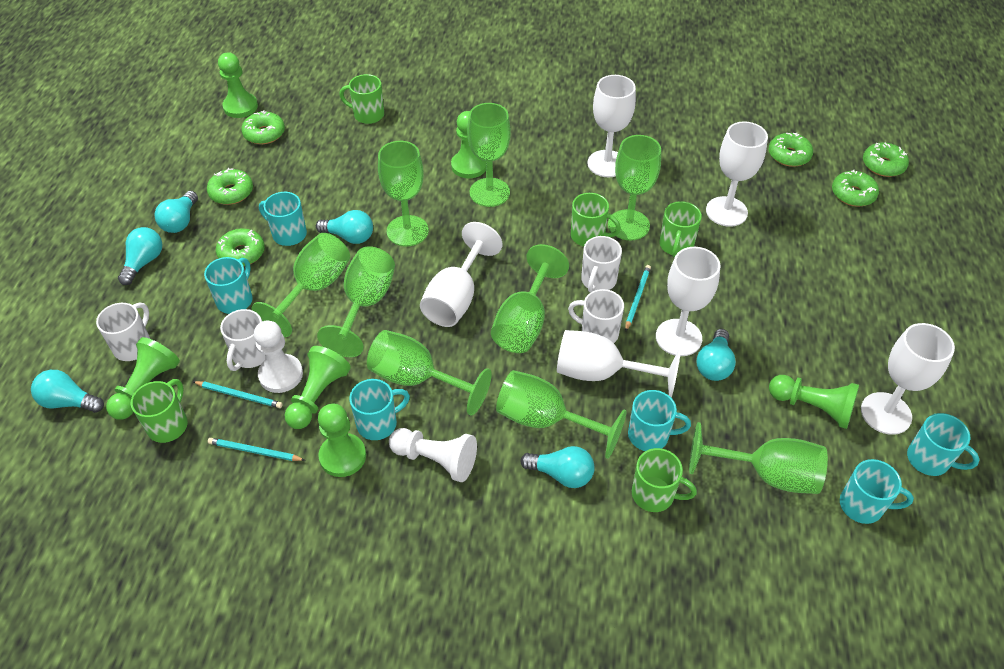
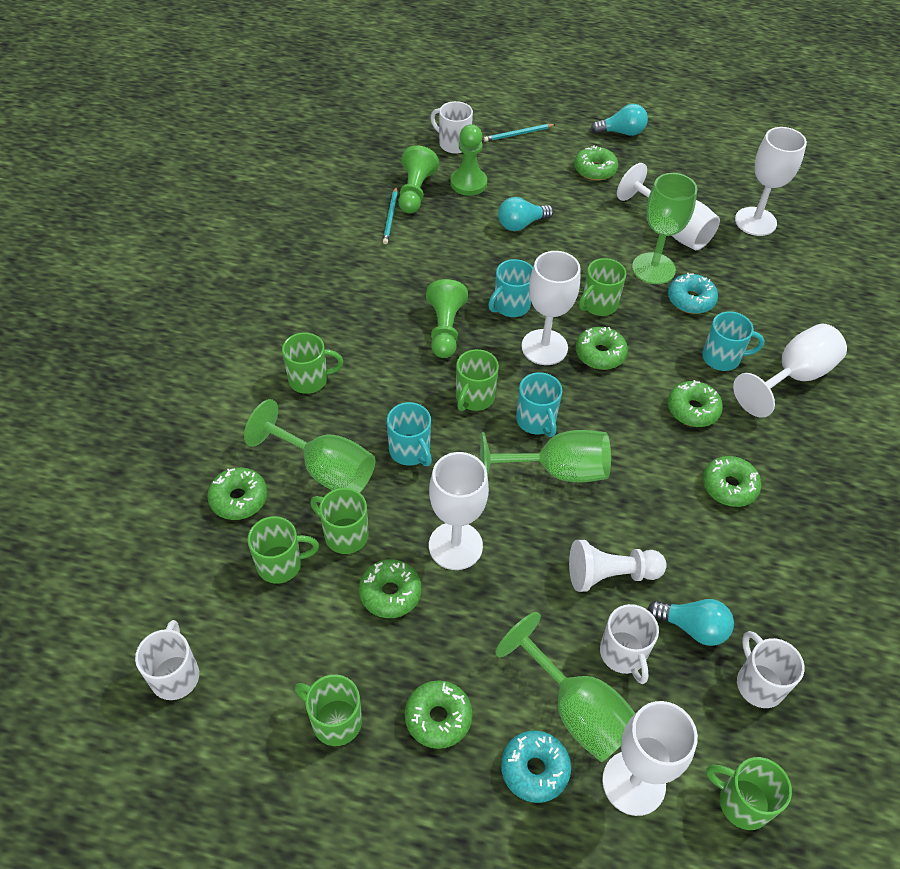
green donut: [207,168,253,205] [216,229,265,266] [241,110,285,144] [769,132,813,167] [832,169,879,207] [863,142,909,177] = 6 -> [207,467,267,520] [359,559,421,618] [405,680,473,749] [574,145,618,181] [576,327,628,370] [668,380,723,427] [703,456,761,507] = 7
green goblet: [251,233,350,337] [317,246,395,357] [367,330,492,416] [378,141,429,246] [467,103,511,207] [491,244,569,353] [496,370,627,459] [608,135,661,240] [689,422,828,494] = 9 -> [244,399,375,493] [480,430,611,482] [496,612,635,762] [632,173,697,284] = 4
green mug: [131,379,188,443] [339,74,384,124] [571,193,621,246] [632,448,697,512] [659,201,702,257] = 5 -> [247,516,319,584] [282,333,343,394] [295,674,362,746] [310,488,369,554] [456,349,499,411] [579,258,626,316] [706,757,792,830] = 7
green pawn: [106,337,180,420] [218,52,258,118] [284,346,351,429] [318,403,366,477] [451,111,486,178] [769,375,859,429] = 6 -> [398,145,439,214] [426,279,468,358] [450,124,487,196] = 3
turquoise donut: none = 0 -> [501,731,571,803] [668,273,718,314] = 2
turquoise light bulb: [31,370,104,413] [118,227,163,285] [154,191,198,233] [316,210,373,244] [520,446,595,488] [696,329,736,381] = 6 -> [498,197,554,231] [591,104,648,136] [648,599,734,646] = 3
turquoise mug: [204,257,253,314] [259,192,307,246] [349,379,410,440] [628,390,691,451] [840,459,914,524] [907,413,980,476] = 6 -> [387,402,432,466] [488,259,533,317] [516,372,562,437] [702,311,764,371] = 4
turquoise pencil: [193,381,283,408] [208,438,304,461] [625,265,651,331] = 3 -> [383,187,398,244] [484,124,556,142] = 2
white pawn: [254,321,303,393] [389,428,477,482] = 2 -> [569,540,667,592] = 1

